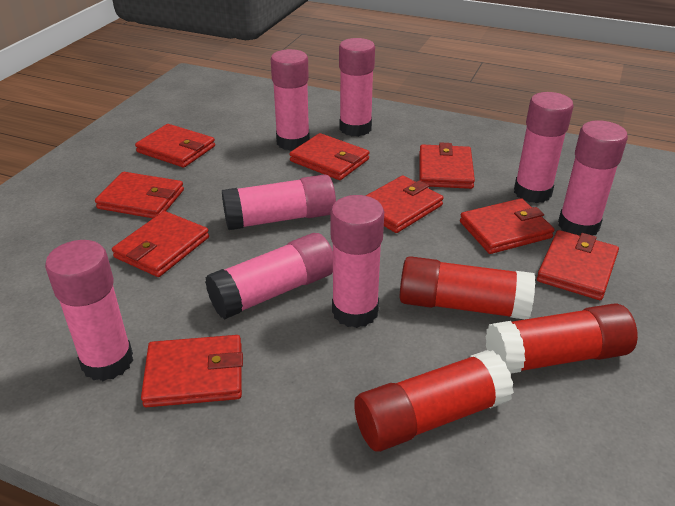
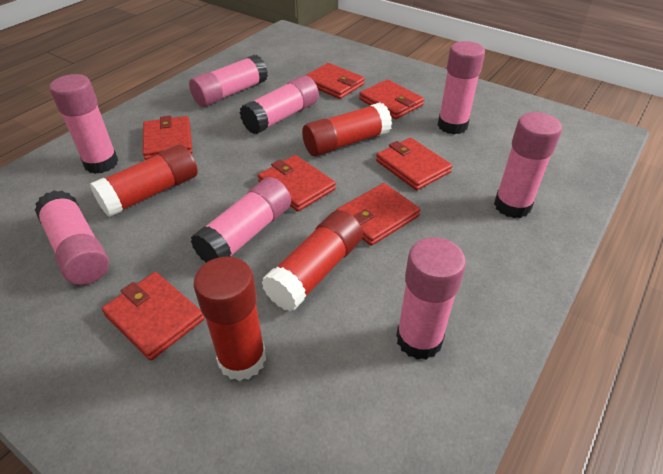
red glue stick: [354,350,514,452] [400,256,535,319] [485,303,638,374] = 3 -> [90,144,198,217] [194,257,266,381] [261,210,363,311] [302,102,392,157] = 4
red wallet: [95,172,184,218] [112,211,209,277] [135,124,215,168] [141,335,243,407] [290,133,370,180] [366,176,443,233] [419,142,475,189] [460,198,554,254] [537,230,619,300] = 9 -> [102,272,204,360] [142,116,192,160] [258,155,336,211] [305,63,365,99] [336,183,420,246] [359,79,424,119] [376,138,452,190] = 7

